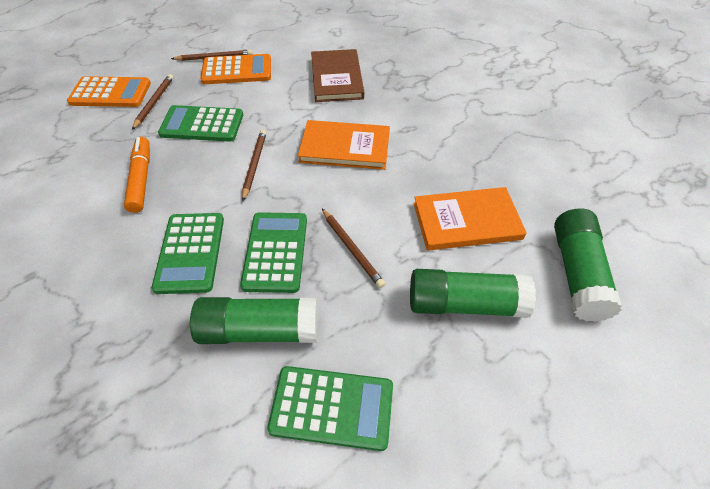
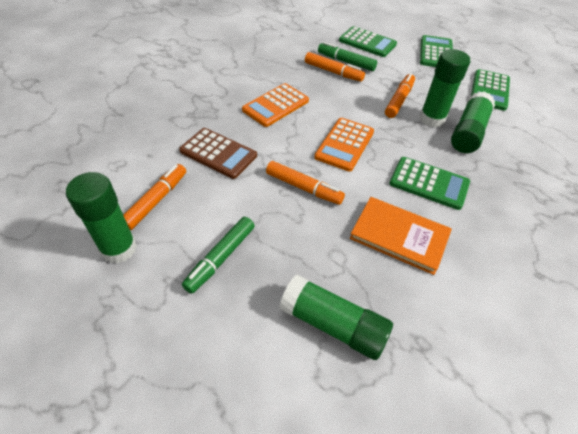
brown book: [311,49,364,102] = 1 -> none = 0
brown calculator: none = 0 -> [179,128,257,179] = 1
brown pencil: [132,74,173,130] [171,49,253,61] [242,130,266,201] [322,209,385,288] = 4 -> none = 0
green glue stick: [190,297,319,344] [410,269,536,318] [554,208,622,322] = 3 -> [66,172,137,263] [279,275,393,360] [420,49,470,127] [451,91,495,153] = 4
green marker: none = 0 -> [182,217,255,294] [318,42,377,71] = 2
orange book: [298,120,390,170] [413,187,526,251] = 2 -> [350,197,452,275] = 1
orange marker: [124,137,150,213] = 1 -> [123,164,186,230] [266,161,345,205] [305,52,365,82] [385,73,415,118] = 4

